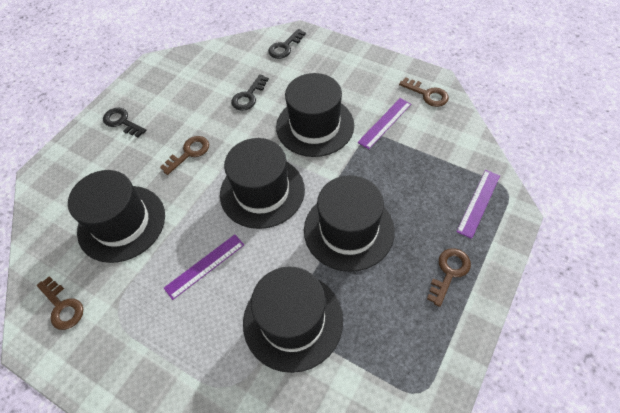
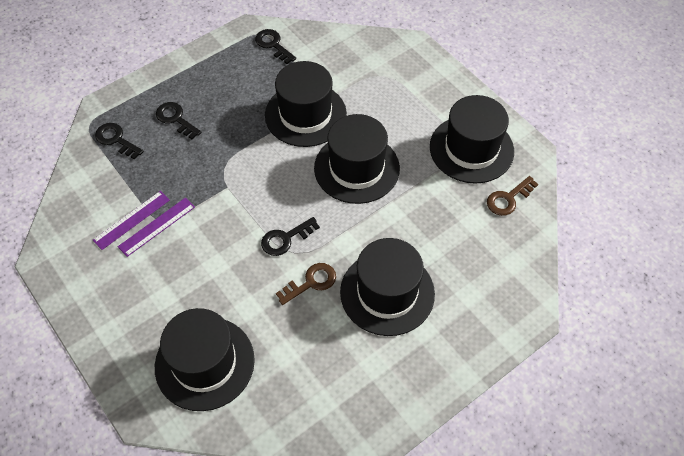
black key: [103,107,147,138] [231,74,269,111] [268,29,306,59] = 3 -> [95,123,144,160] [156,102,202,139] [255,29,296,64] [261,217,320,256] = 4
brown key: [37,276,83,330] [160,136,209,175] [399,77,449,107] [427,248,471,307] = 4 -> [276,263,336,305] [487,176,538,216] = 2
purple ruler: [164,235,244,300] [358,98,411,149] [456,170,500,239] = 3 -> [93,191,170,250] [118,197,195,257] = 2

